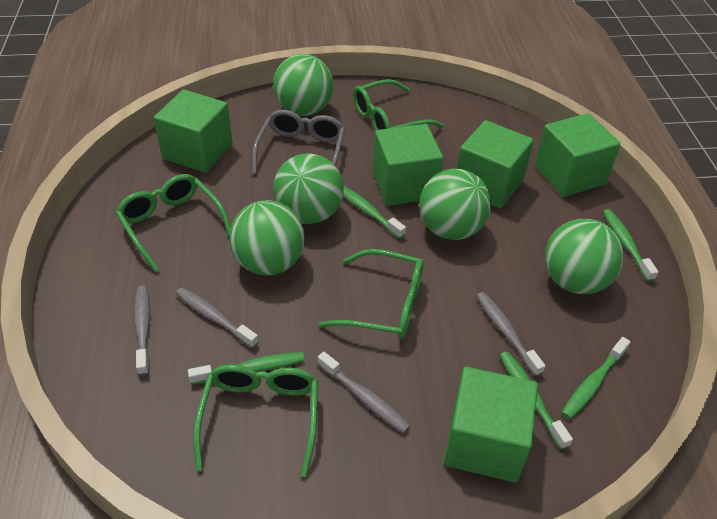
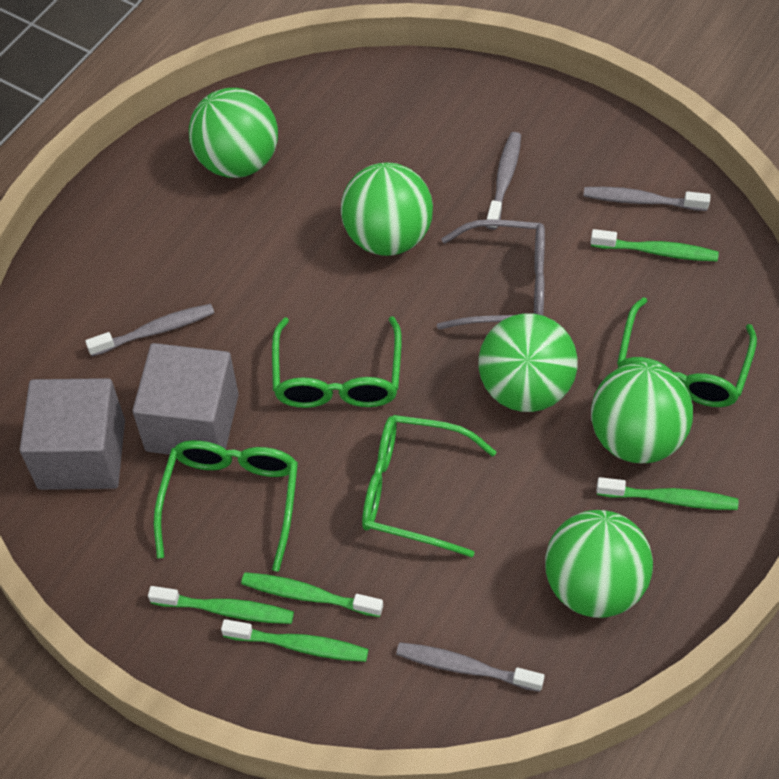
green cube: [154,90,233,173] [373,124,443,206] [444,367,538,482] [457,120,534,209] [535,113,621,197] = 5 -> none = 0
grey cube: none = 0 -> [19,378,125,490] [132,343,239,455] = 2

